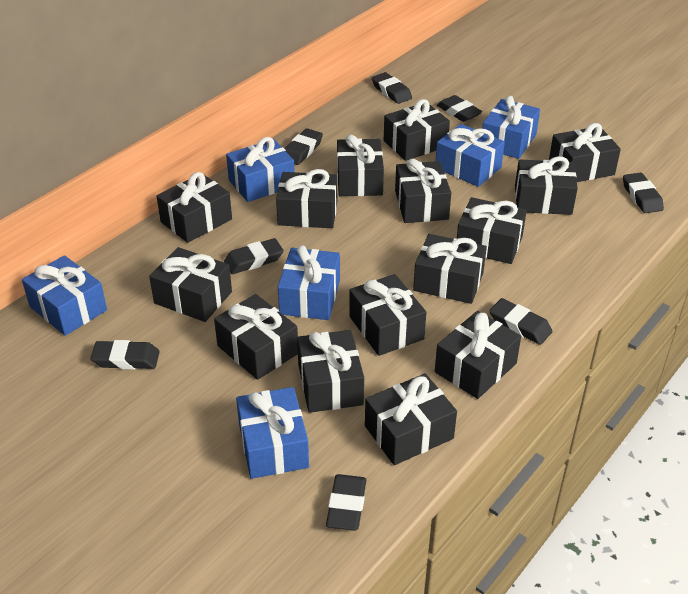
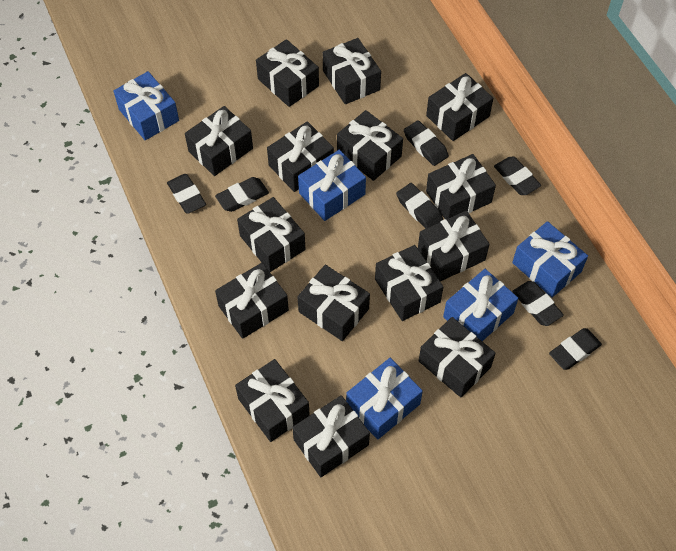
black eraser: [91,340,159,370] [224,238,284,274] [285,128,323,165] [326,474,366,531] [372,72,412,104] [437,95,482,122] [489,298,553,345] [623,173,664,213] = 8 -> [167,174,206,214] [215,177,269,212] [396,183,443,229] [404,120,449,166] [494,157,541,195] [512,281,564,326] [549,328,602,370] = 7
blue gift: [22,255,107,336] [226,137,295,202] [236,387,309,479] [278,245,340,320] [436,124,505,187] [482,96,540,159] = 6 -> [114,71,179,140] [298,150,366,221] [346,358,423,440] [443,269,518,341] [512,221,588,298] = 5

